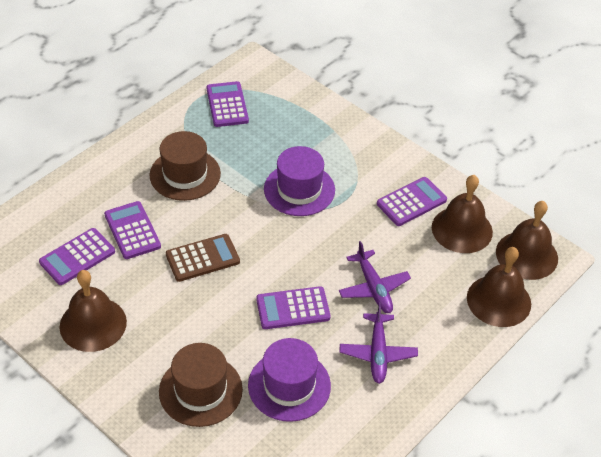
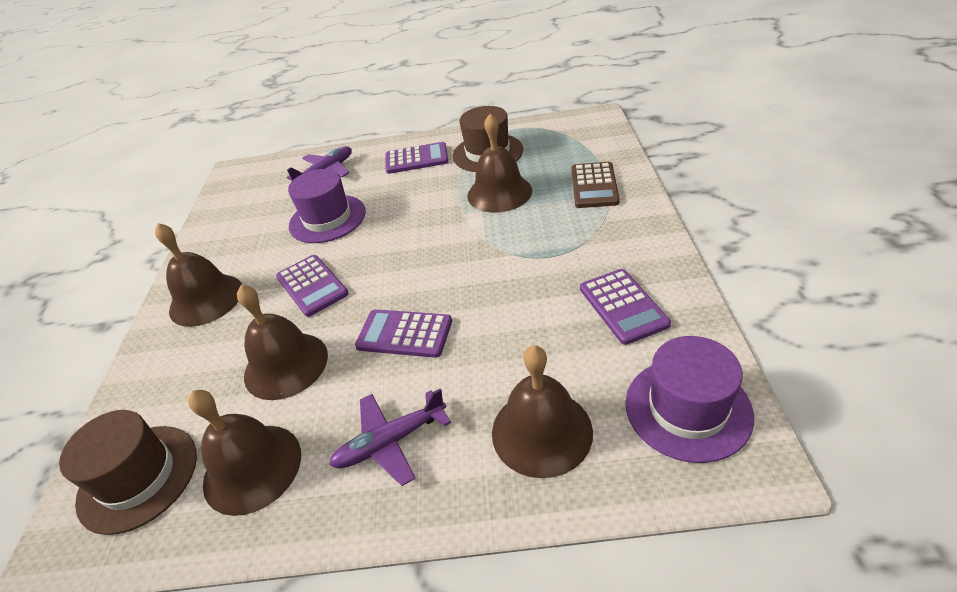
brown bell: [59,270,127,352] [432,175,493,253] [467,247,531,327] [496,201,558,280] = 4 -> [155,223,242,327] [188,390,301,516] [237,285,328,400] [467,114,532,213] [492,346,593,478] = 5
purple calculator: [39,228,115,285] [104,201,161,259] [206,81,249,127] [256,286,331,329] [377,177,447,226] = 5 -> [276,255,349,317] [355,309,452,358] [385,142,448,174] [580,269,671,345] = 4

